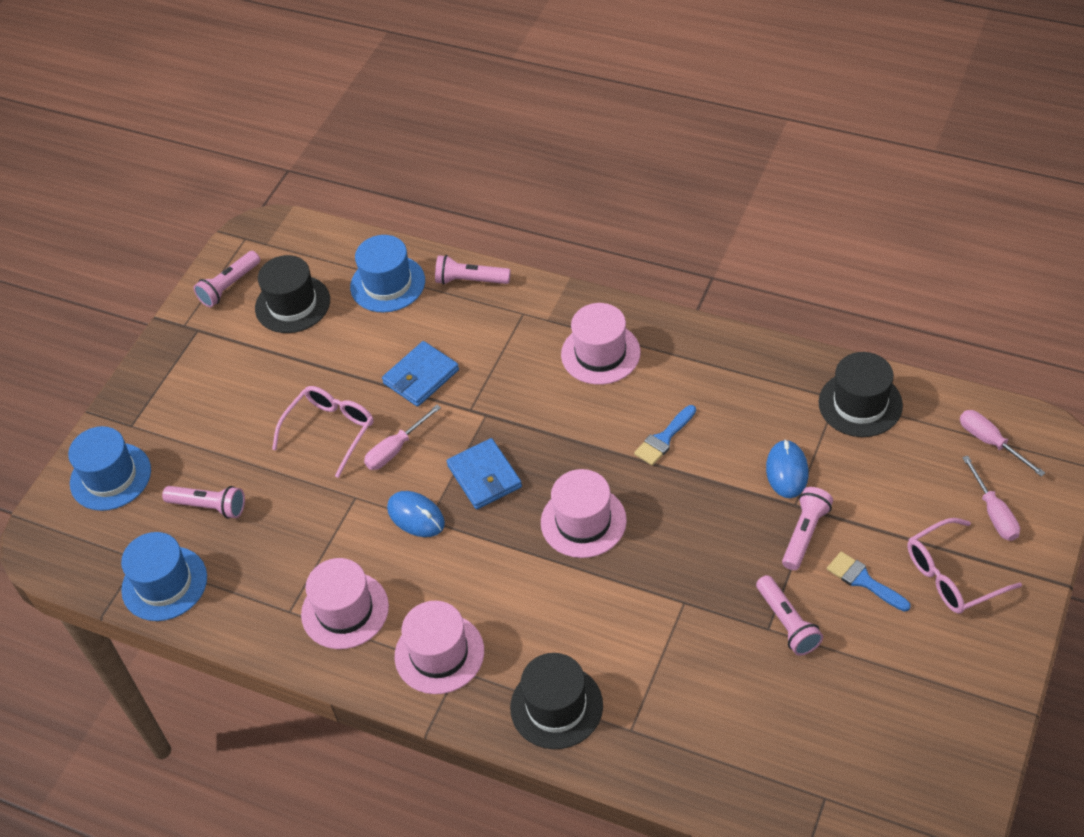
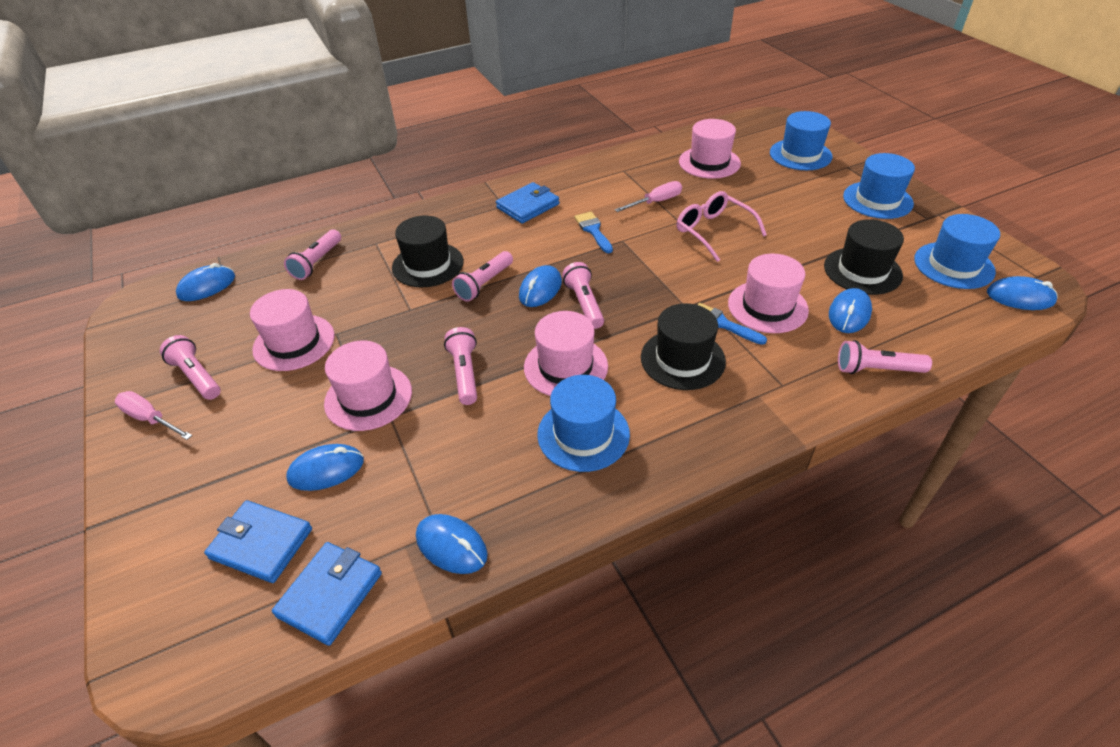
blue hat: [68,426,151,511] [121,532,207,621] [350,235,425,312] = 3 -> [537,375,630,472] [770,111,833,170] [843,153,915,219] [914,214,1000,289] = 4
blue mouse: [387,491,445,537] [766,440,809,498] = 2 -> [176,263,235,301] [286,444,364,491] [416,514,488,574] [519,265,562,307] [829,288,872,333] [987,276,1058,310] = 6
blue wallet: [382,341,459,407] [447,438,522,509] = 2 -> [204,500,312,583] [272,542,382,646] [496,182,559,224] = 3
pink flashlight: [162,486,245,519] [193,251,260,307] [435,255,511,285] [756,575,823,656] [782,487,833,570] = 5 -> [160,335,220,400] [284,229,341,280] [444,327,477,405] [452,251,513,302] [562,262,604,329] [838,340,932,374] = 6
pink glasses: [272,386,374,478] [908,518,1022,614] = 2 -> [677,191,767,262] = 1
pink hat: [301,558,389,649] [394,601,484,694] [541,469,627,558] [561,303,641,385] = 4 -> [250,289,335,371] [324,341,412,431] [524,311,608,396] [679,119,741,179] [728,253,809,333] = 5
pink screwdriver: [364,405,441,470] [960,410,1045,477] [962,456,1020,541] = 3 -> [115,391,192,440] [615,181,682,212] = 2

